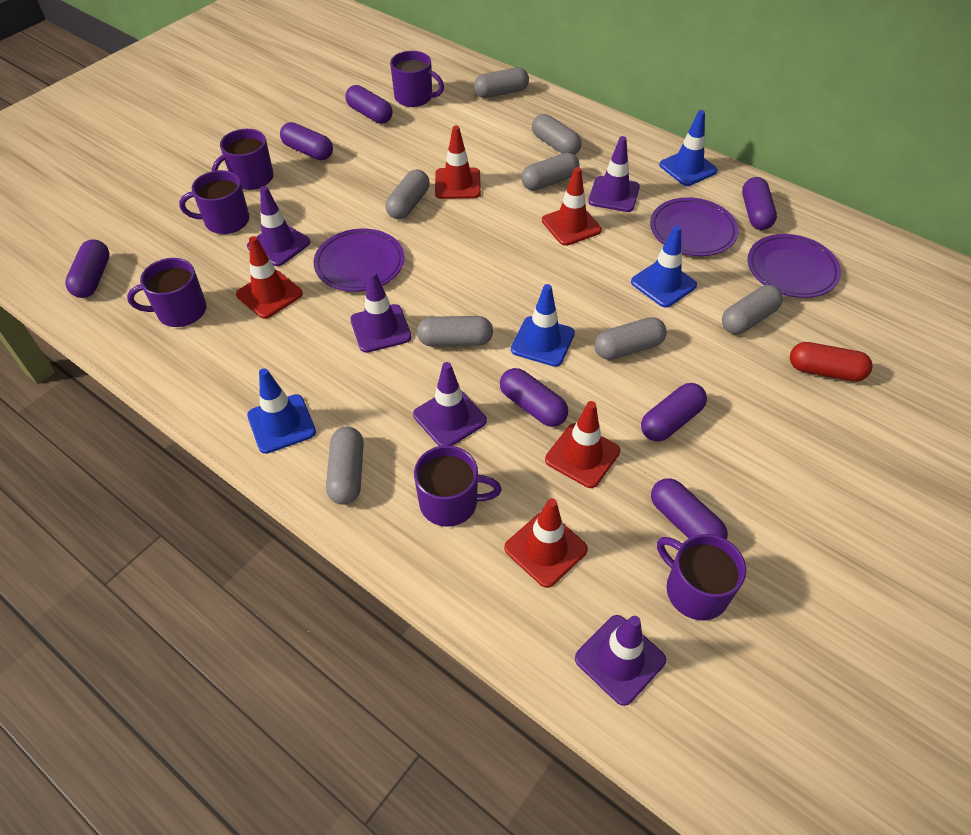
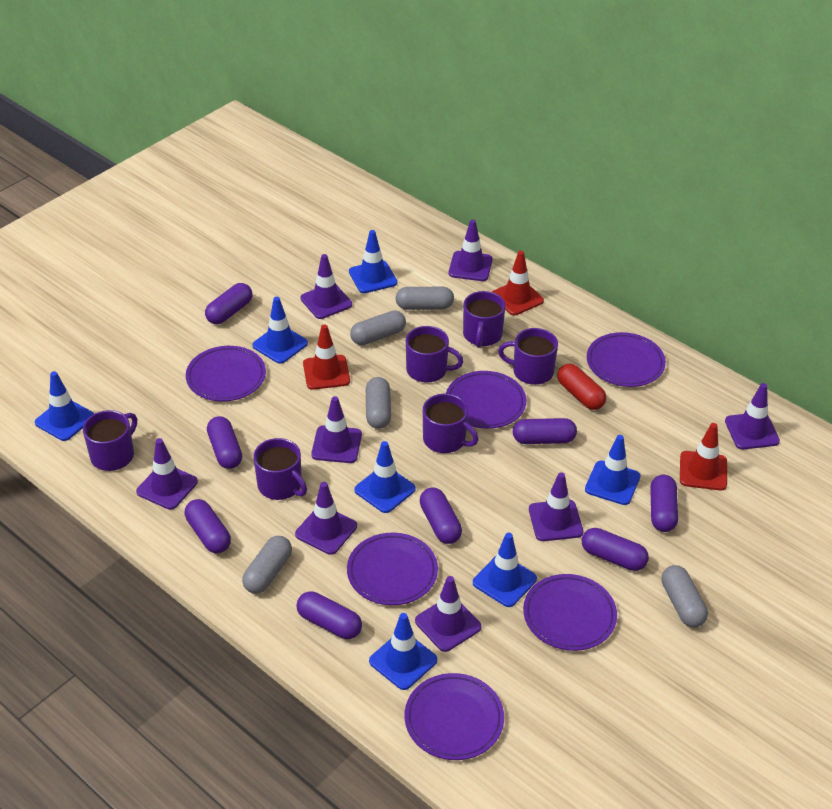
blue traffic cone: [247,368,316,454] [511,284,575,367] [631,226,697,308] [659,110,718,186] = 4 -> [35,371,94,441] [252,297,308,364] [349,230,397,293] [354,441,416,513] [369,613,437,690] [473,533,537,607] [585,435,640,505] = 7
grey capsule: [326,427,364,505] [385,169,430,219] [417,316,493,347] [474,68,529,98] [521,153,580,191] [532,114,581,155] [594,317,667,360] [722,285,783,334] = 8 -> [242,536,292,594] [350,310,406,345] [366,377,391,429] [396,287,454,310] [662,565,708,628] = 5
purple capsule: [65,239,110,298] [280,122,333,160] [345,85,393,124] [500,368,568,427] [641,383,707,442] [651,478,728,540] [742,177,777,230] = 7 -> [185,499,231,553] [205,283,253,324] [207,416,242,469] [296,591,362,639] [420,488,462,544] [513,418,577,444] [582,528,649,571] [650,475,678,532] = 8
purple plate: [314,229,404,292] [650,197,739,256] [747,234,841,298] = 3 -> [186,346,266,401] [347,533,438,605] [405,673,504,760] [446,371,526,429] [523,574,617,651] [587,332,666,387] = 6
purple traffic cone: [247,186,311,266] [350,271,412,353] [413,362,487,446] [575,615,666,706] [588,136,640,212] = 5 -> [136,438,198,510] [295,482,357,555] [300,254,352,319] [311,396,362,463] [415,576,481,652] [449,219,493,281] [529,472,583,541] [725,383,780,449] = 8
red traffic cone: [236,236,303,319] [435,126,481,199] [504,498,588,588] [542,167,602,246] [545,401,620,488] = 5 -> [303,324,350,390] [492,251,544,315] [680,423,727,490] = 3

